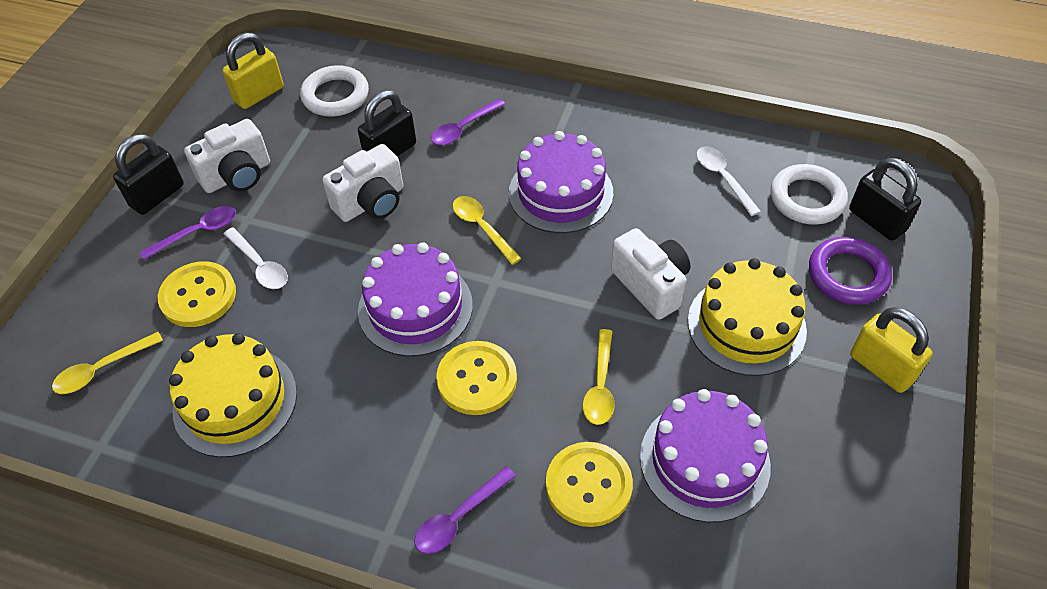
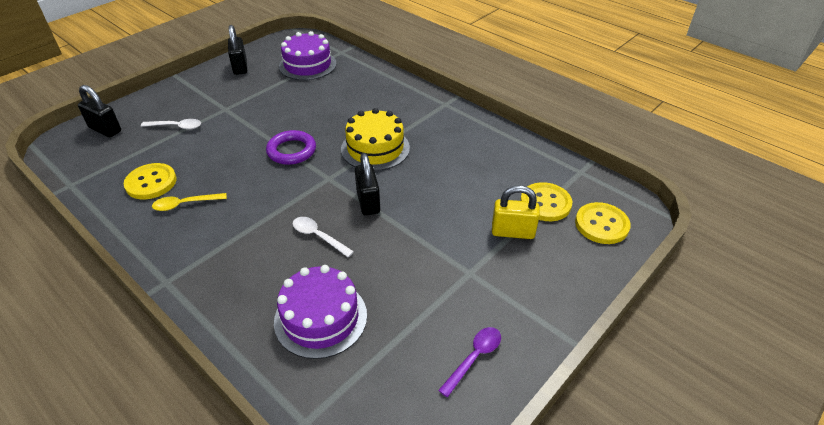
purple cake: [358,242,473,356] [509,131,613,233] [640,389,771,522] = 3 -> [274,265,367,359] [279,31,336,80] = 2
purple spoon: [140,206,236,260] [414,466,516,554] [431,99,505,145] = 3 -> [438,327,501,397] = 1
white camera: [184,119,270,193] [322,144,403,222] [611,228,690,320] = 3 -> none = 0
white ring: [300,65,369,117] [770,164,848,224] = 2 -> none = 0
yellow cake: [169,333,297,457] [688,258,807,376] = 2 -> [341,108,410,171] = 1
yellow padlock: [222,32,284,109] [850,307,933,393] = 2 -> [492,185,540,239] = 1
yellow spoon: [52,332,163,394] [453,196,522,265] [583,329,615,425] = 3 -> [152,193,227,211] = 1

